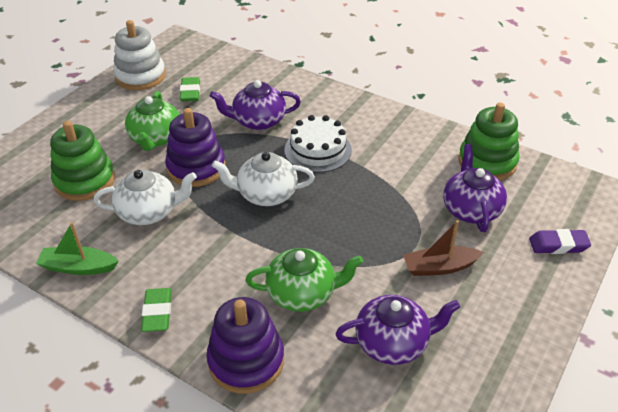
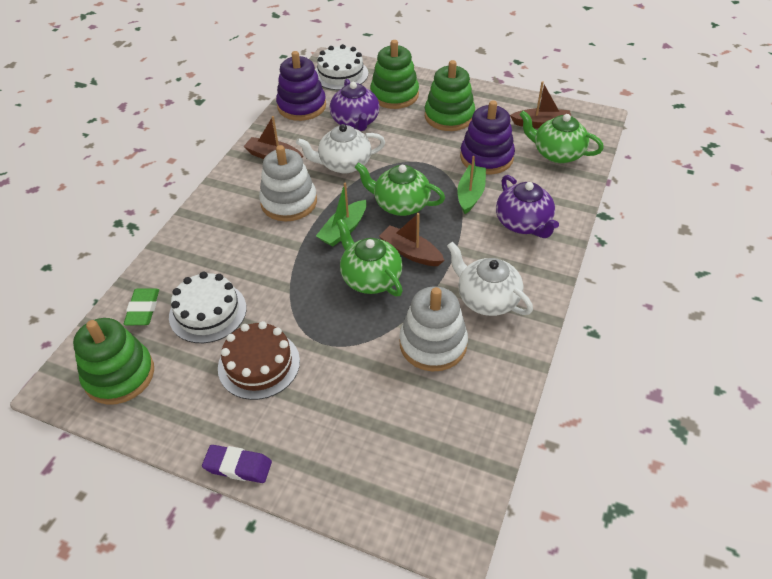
brown boat: [403,220,484,276] = 1 -> [243,116,303,159] [379,213,445,266] [510,81,571,129] = 3
brown cake: none = 0 -> [218,321,300,400] = 1
green boat: [36,222,119,275] = 1 -> [316,183,367,247] [457,156,486,214] = 2
green eraser: [141,288,171,332] [180,77,200,102] = 2 -> [124,288,159,325] = 1
green stacking toy: [50,121,115,201] [458,102,520,180] = 2 -> [73,318,154,404] [370,40,419,109] [425,60,475,131] = 3
green teapot: [125,91,180,151] [245,248,363,312] = 2 -> [336,219,403,296] [355,163,445,216] [519,110,604,163] = 3
purple teapot: [210,80,301,130] [335,295,460,365] [443,144,507,232] = 3 -> [330,79,380,131] [496,175,559,238] = 2
white cake: [284,115,352,173] = 1 -> [169,272,247,343] [315,44,368,90] = 2
white stacking toy: [113,20,166,90] = 1 -> [259,145,317,221] [399,286,468,371] = 2

